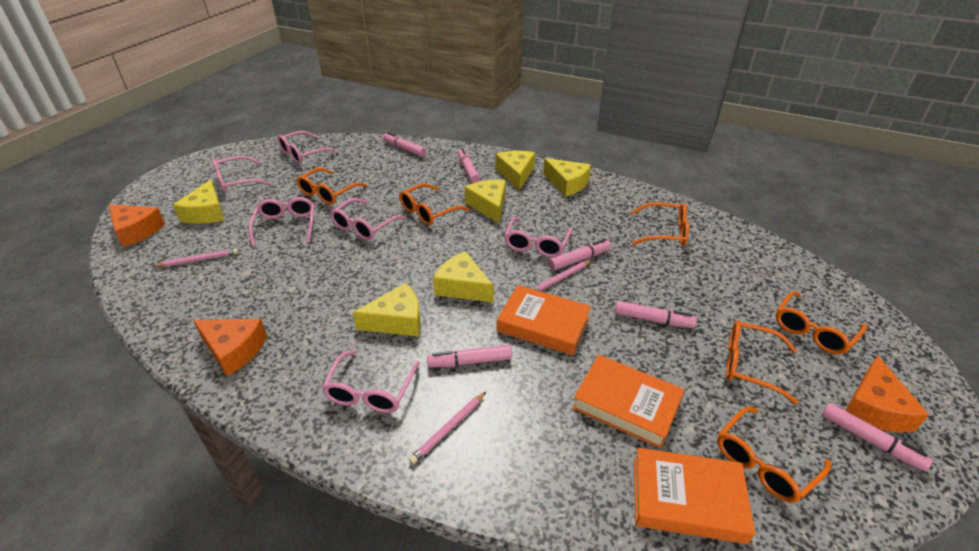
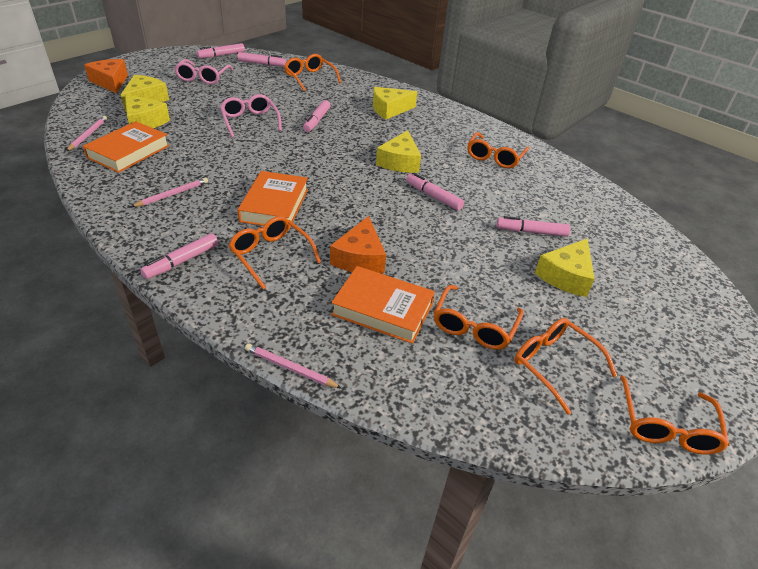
orange cheese: [108,204,165,248] [194,319,267,376] [845,355,929,432] = 3 -> [84,59,128,94] [330,216,386,273] = 2
pink glasses: [212,156,272,193] [249,197,315,247] [278,131,339,164] [322,350,420,413] [330,198,406,240] [504,217,573,257] = 6 -> [174,59,233,84] [220,94,282,138] = 2
yellow cheese: [173,180,225,224] [353,283,421,336] [433,251,494,303] [465,180,506,223] [496,151,535,190] [543,158,591,197] = 6 -> [121,75,169,111] [125,94,170,128] [373,87,417,120] [376,130,421,173] [535,238,595,297] = 5

